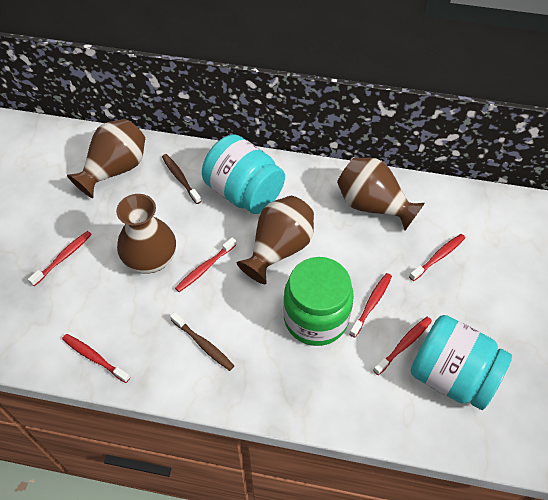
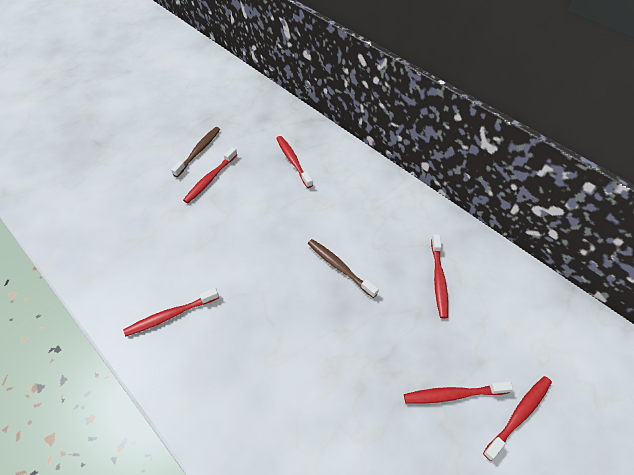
brown vase: [67,119,145,198] [116,194,176,274] [237,196,314,284] [337,158,425,230] = 4 -> none = 0
green jar: [283,257,354,346] = 1 -> none = 0
turquoise jar: [202,134,285,214] [410,315,512,410] = 2 -> none = 0

